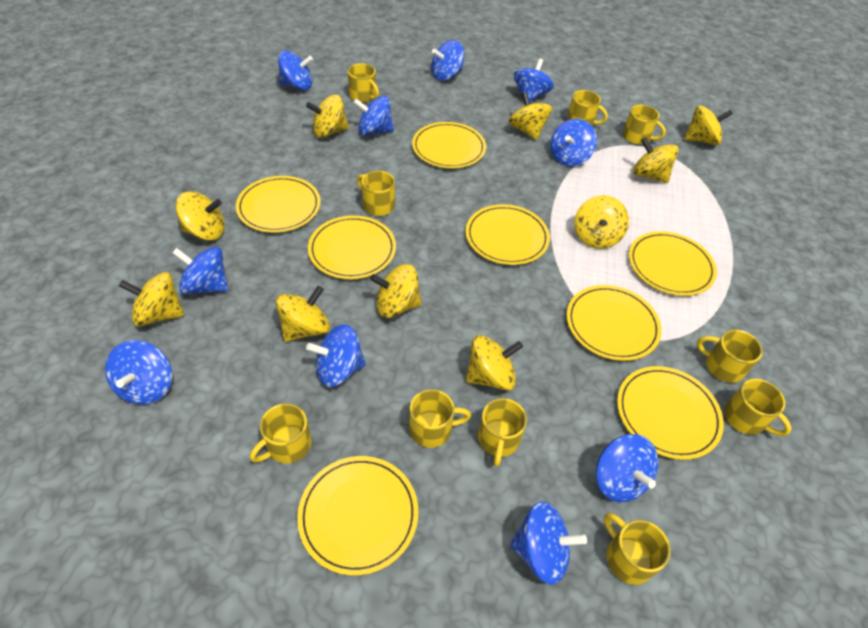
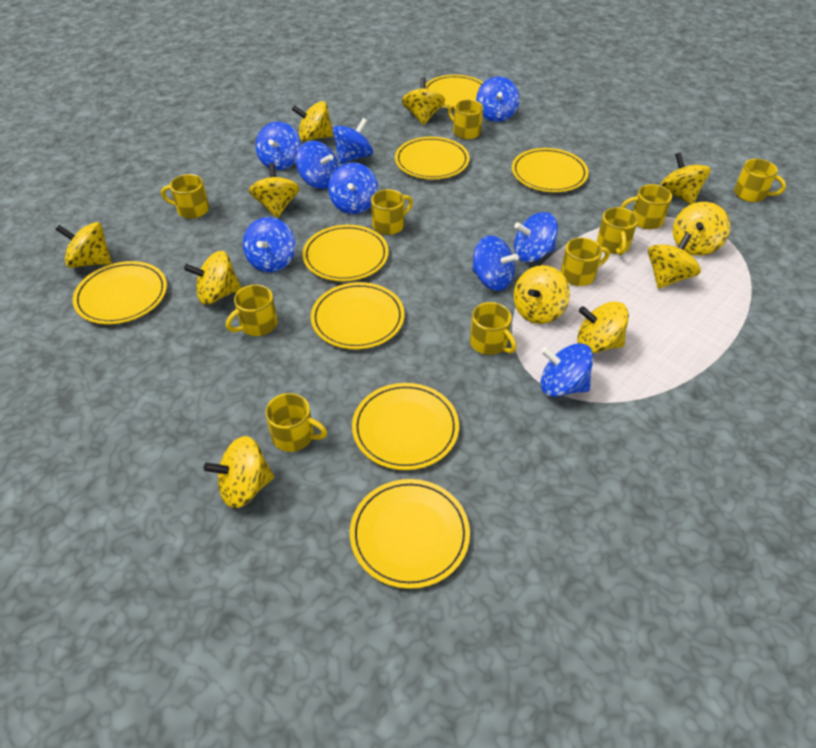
blue spinning top: [105,340,172,405] [172,247,228,294] [278,50,313,90] [306,324,366,387] [353,96,394,136] [431,40,464,81] [510,501,587,585] [514,59,554,102] [550,119,597,166] [596,434,658,502] = 10 -> [243,217,295,272] [255,122,301,170] [296,141,338,189] [328,162,378,214] [332,118,373,164] [472,236,519,291] [476,76,520,122] [514,212,558,262] [540,343,593,397] = 9
yellow spinning top: [119,272,184,327] [176,191,225,241] [275,286,330,342] [306,95,349,138] [370,264,422,318] [466,335,523,391] [508,91,552,140] [574,195,629,249] [633,137,679,183] [684,105,733,145] = 10 -> [55,222,112,268] [184,251,242,305] [203,436,274,508] [249,163,300,218] [292,101,333,142] [402,77,445,125] [514,265,570,324] [577,302,629,353] [648,233,701,289] [660,152,711,204] [673,202,730,256] = 11

